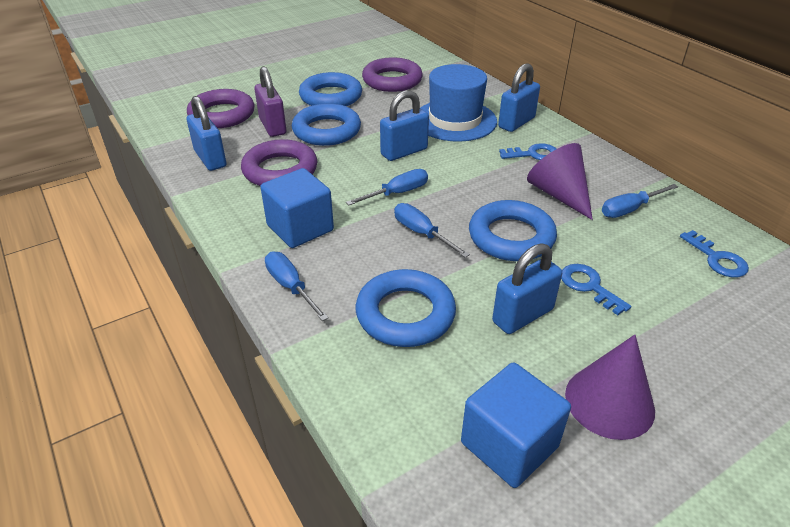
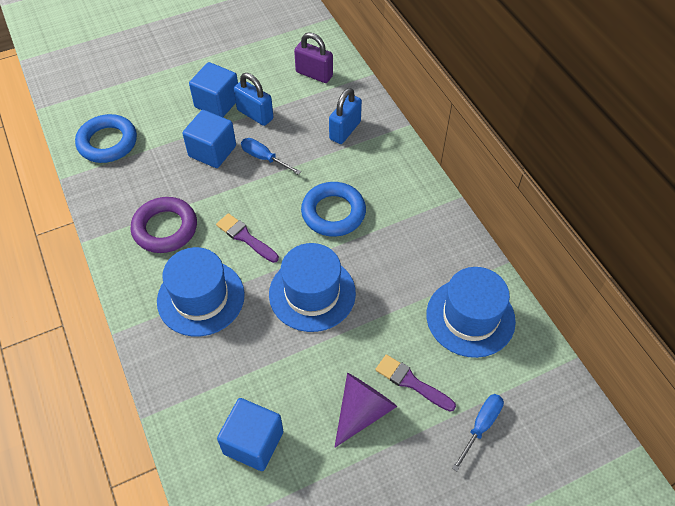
blue cube: [260,168,334,248] [461,362,571,488] = 2 -> [182,110,236,168] [189,62,238,117] [217,398,283,471] = 3
blue hat: [420,64,497,142] = 1 -> [157,247,245,337] [269,243,356,332] [426,267,516,358] = 3
blue key: [499,143,556,160] [561,264,631,315] [680,230,749,278] = 3 -> none = 0
blue padlock: [187,96,226,171] [380,90,429,161] [492,243,562,334] [498,63,540,132] = 4 -> [234,73,273,126] [329,88,362,144] = 2
blue ring: [292,103,361,146] [299,72,362,106] [356,269,456,347] [469,200,557,261] = 4 -> [75,114,137,163] [301,182,366,237] = 2
blue screwdriver: [265,251,329,321] [346,169,428,205] [394,203,470,258] [602,184,678,218] = 4 -> [241,138,301,175] [452,394,504,471] = 2
purple brush: none = 0 -> [216,213,279,263] [375,354,456,412] = 2
purple cone: [527,143,593,220] [565,335,655,440] = 2 -> [334,373,397,448] = 1
purple ring: [187,89,255,128] [241,139,317,186] [362,57,423,92] = 3 -> [131,197,197,253] = 1

